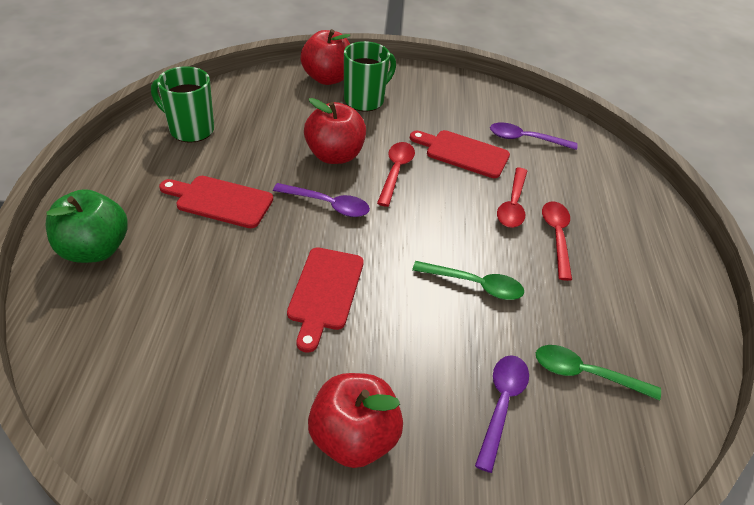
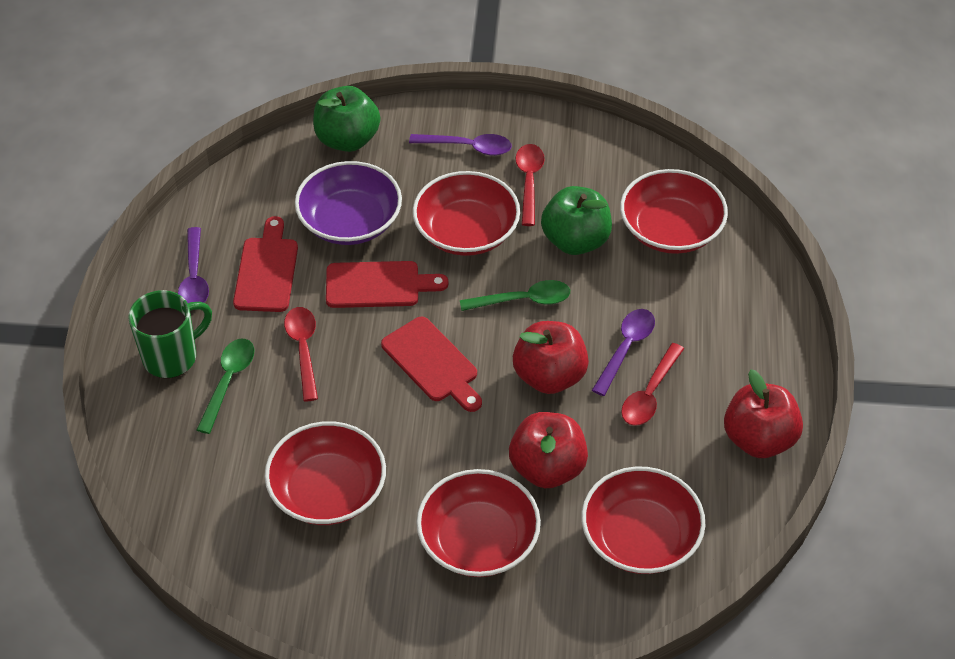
green apple: [45,189,128,263] = 1 -> [313,86,380,152] [541,186,612,255] = 2
green mug: [151,66,214,143] [344,41,396,112] = 2 -> [128,290,212,378] = 1
purple bowl: none = 0 -> [295,161,402,245] = 1
red bowl: none = 0 -> [265,421,386,525] [413,171,520,256] [416,469,541,577] [581,466,706,574] [620,169,728,254] = 5

